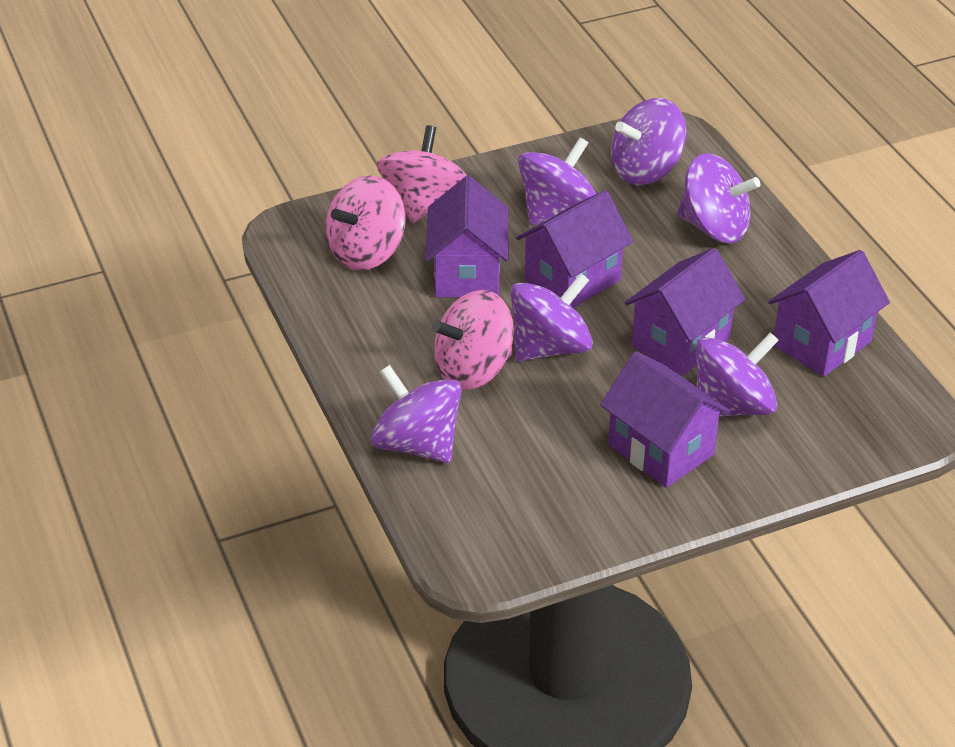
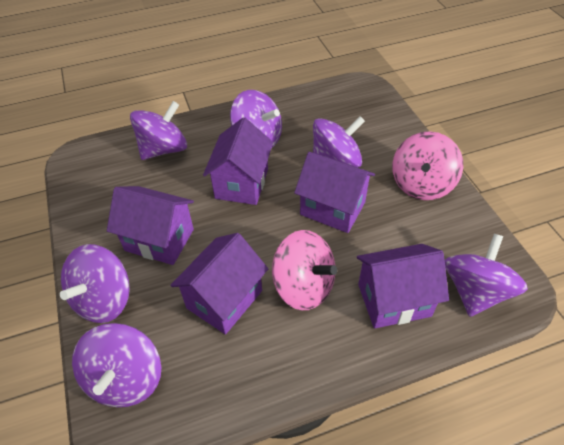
pink spinning top: [326,175,406,271] [377,125,467,223] [432,290,514,390] = 3 -> [272,230,337,310] [392,131,463,200] = 2

